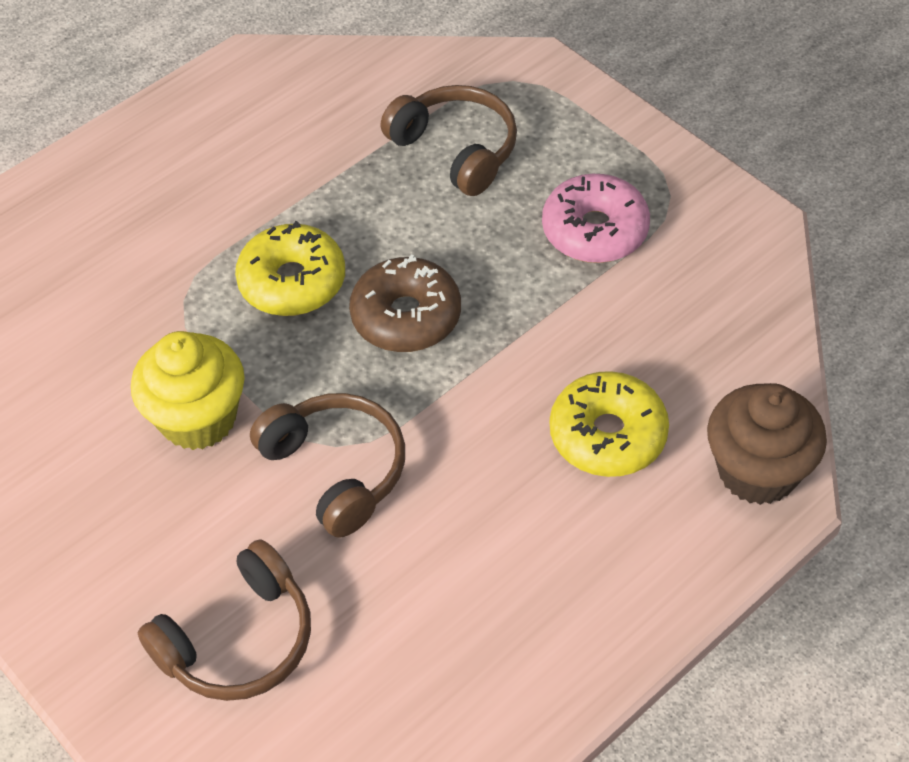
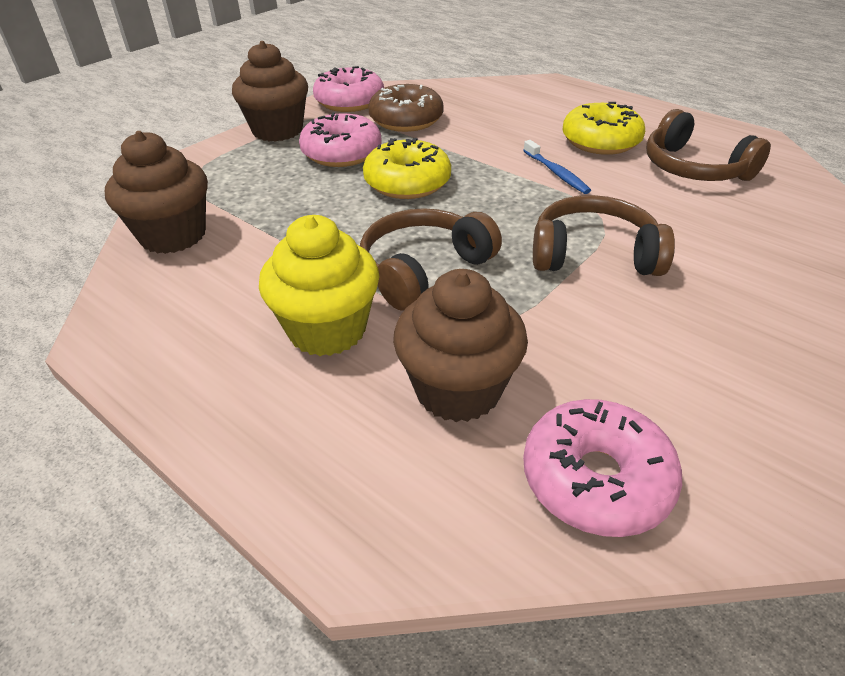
blue toothbrush: none = 0 -> [523,140,591,194] = 1
brown cupcake: [707,383,827,505] = 1 -> [105,131,208,254] [232,41,308,142] [393,269,528,422] = 3
pink donut: [542,174,650,263] = 1 -> [299,112,382,167] [313,66,384,112] [523,399,682,537] = 3

